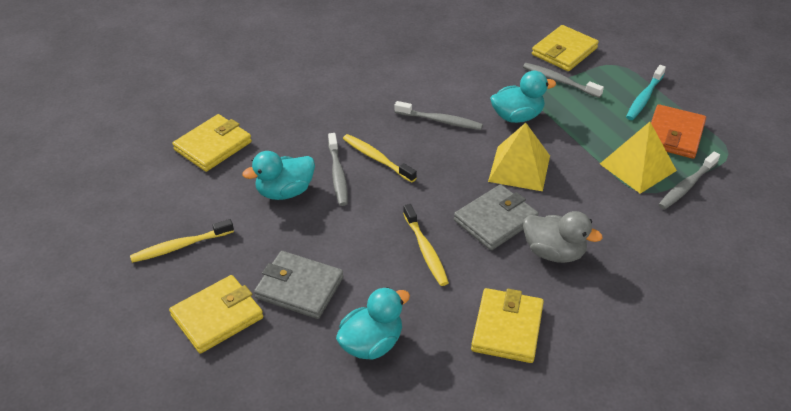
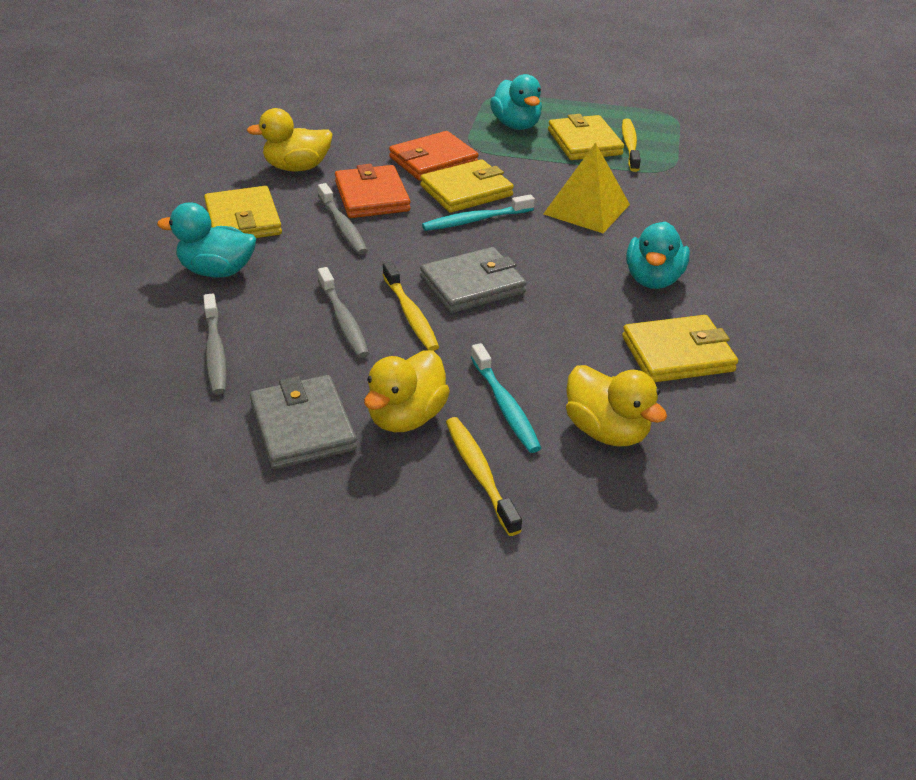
grey duck: [523,211,603,263] = 1 -> none = 0
grey toothbrush: [328,133,348,206] [395,101,483,130] [523,63,604,98] [658,151,720,209] = 4 -> [203,293,227,395] [318,183,368,255] [318,267,369,358] = 3
orange wallet: [651,104,706,159] = 1 -> [335,164,411,218] [389,131,479,181] = 2
turquoise toothbrush: [626,65,666,120] = 1 -> [422,194,535,231] [471,343,541,453] = 2
yellow duck: none = 0 -> [247,108,333,171] [364,350,450,432] [566,365,667,447] = 3
yellow pyramid: [488,123,550,191] [600,122,677,194] = 2 -> [543,142,630,233] = 1

